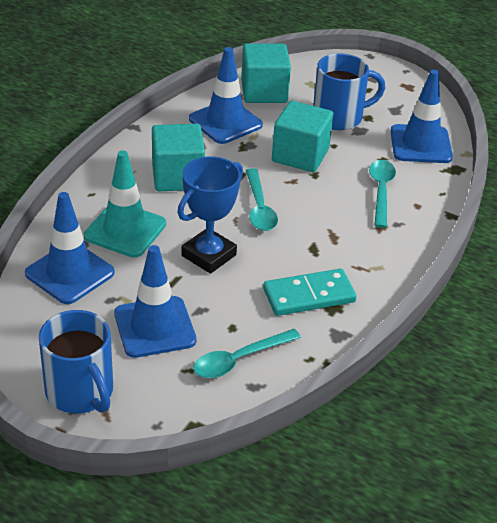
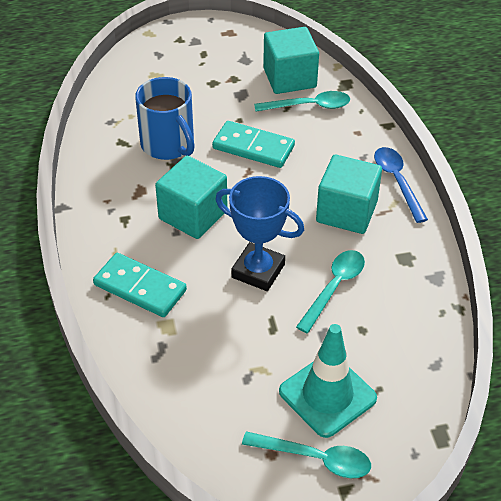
blue mug: [39,310,113,413] [313,53,385,130] = 2 -> [135,77,195,160] = 1
blue spoon: none = 0 -> [374,147,428,223] = 1
blue traffic cone: [25,192,115,304] [114,245,196,358] [189,47,263,144] [390,70,453,163] = 4 -> none = 0
turquoise domino: [263,269,357,316] = 1 -> [93,253,187,317] [212,121,295,168] = 2

